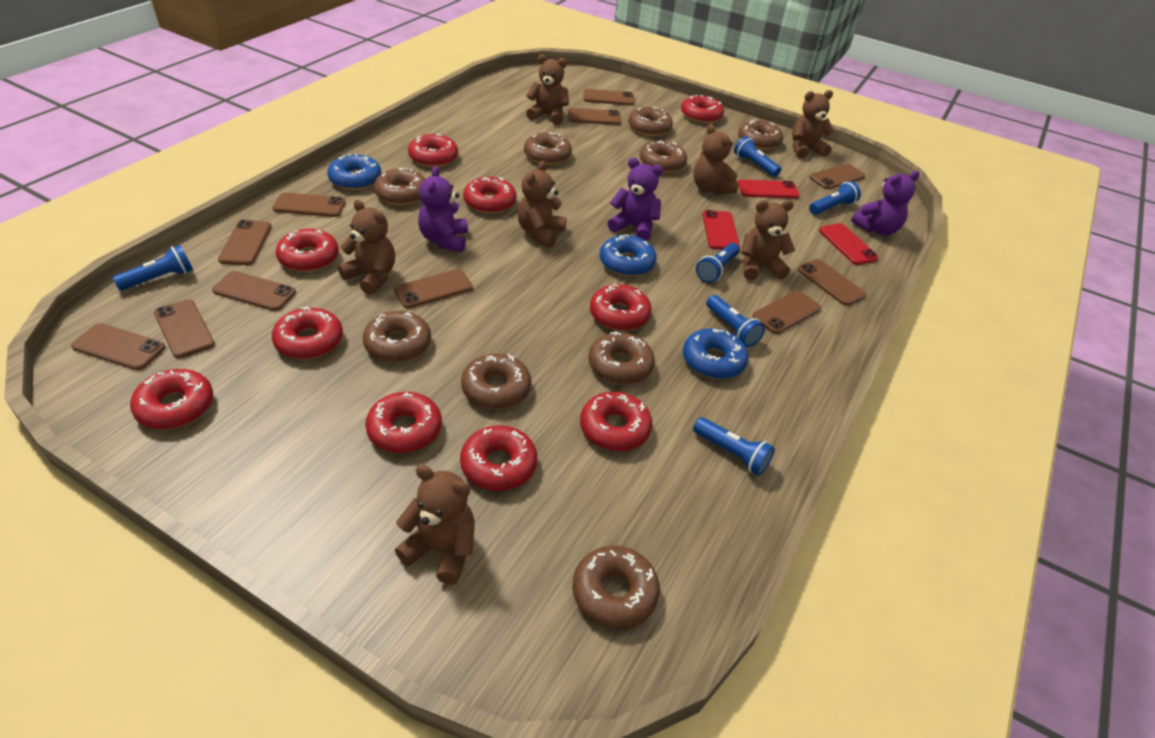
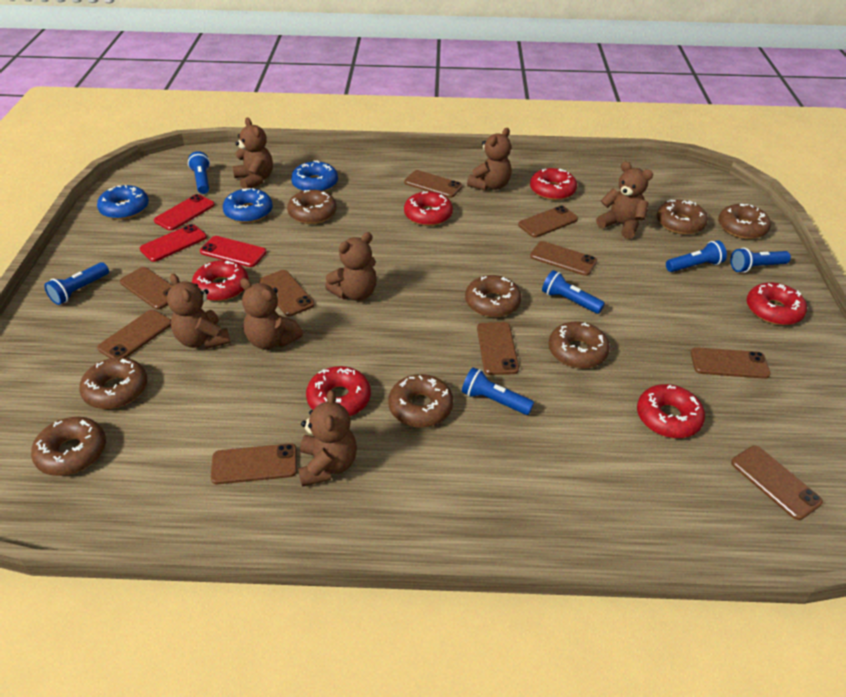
brown donut: [363,311,431,362] [374,168,425,205] [461,353,531,409] [524,132,572,165] [572,546,660,629] [588,331,655,384] [628,107,673,136] [640,141,687,173] [738,119,783,150] = 9 -> [31,417,106,476] [79,357,147,409] [287,190,337,224] [388,374,453,428] [465,275,522,317] [549,321,610,369] [657,199,708,235] [718,204,771,239] = 8
brown phone: [71,323,166,370] [154,299,215,358] [212,271,296,311] [218,220,272,265] [272,192,346,217] [394,269,473,309] [568,108,621,125] [583,89,634,106] [752,290,821,334] [797,259,867,306] [809,164,866,189] = 11 -> [97,310,171,358] [120,267,173,310] [211,443,297,484] [259,270,315,316] [404,170,463,198] [477,322,519,375] [518,206,578,238] [530,241,597,276] [691,347,771,379] [731,446,823,520] = 10
purple teddy bear: [418,166,468,252] [608,158,663,241] [851,171,920,235] = 3 -> none = 0
red donut: [130,369,213,429] [272,306,343,359] [276,229,339,272] [365,392,442,453] [408,134,458,167] [460,425,537,491] [463,177,517,214] [580,392,652,451] [590,284,652,331] [681,95,724,123] = 10 -> [192,260,249,301] [306,366,371,416] [404,191,453,226] [530,168,577,200] [637,384,705,438] [747,283,807,325] = 6

